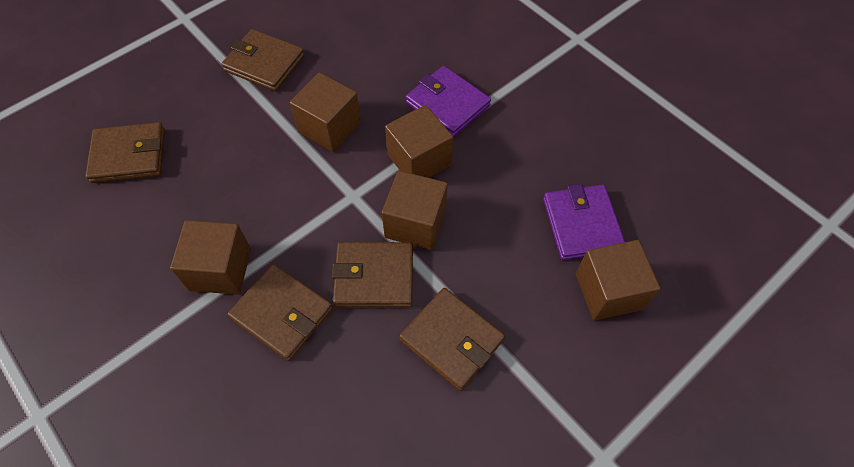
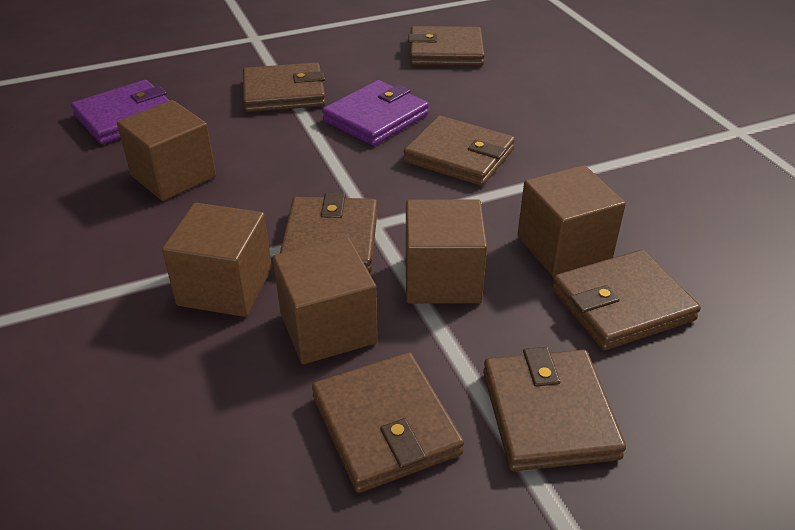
brown wallet: [85,122,165,183] [221,29,304,91] [228,264,333,361] [332,242,413,307] [399,288,505,391] = 5 -> [243,62,326,112] [280,193,378,273] [312,352,464,493] [404,116,515,186] [408,26,485,66] [483,347,626,471] [552,250,701,350] = 7

